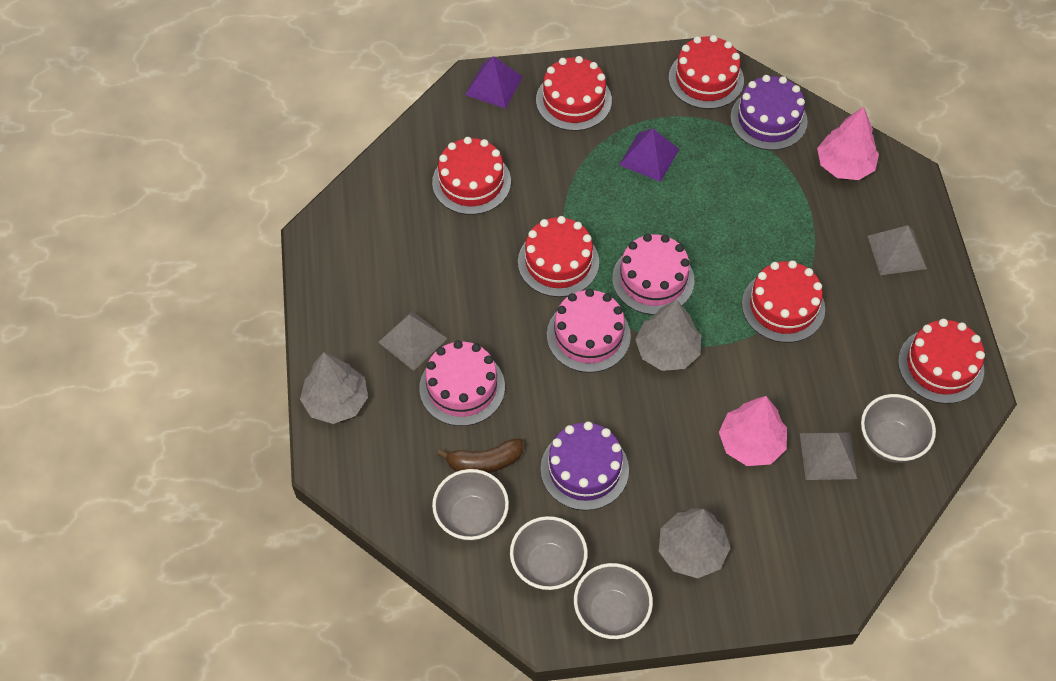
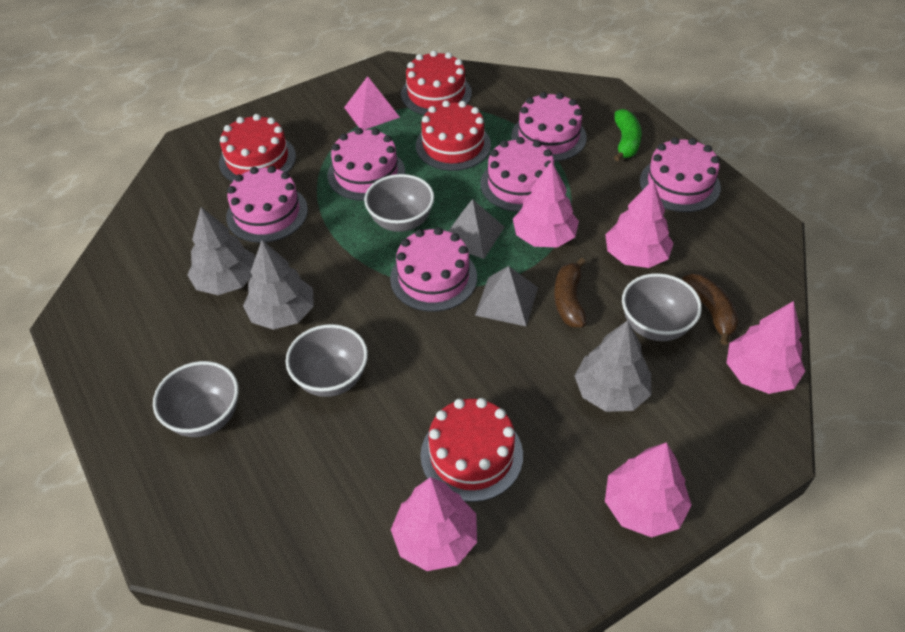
brown banana: [437,438,524,473] = 1 -> [554,258,586,327] [682,273,739,345] = 2
green banana: none = 0 -> [614,109,642,162] = 1
grey pyramid: [378,311,448,371] [800,432,857,480] [868,225,927,275] = 3 -> [448,199,505,259] [475,266,538,327] = 2
pink cake: [419,340,505,426] [547,289,631,373] [612,234,694,315] = 3 -> [226,166,308,243] [328,128,405,201] [390,227,477,312] [481,137,554,212] [511,92,587,162] [640,137,721,212] = 6
pink pyramid: none = 0 -> [344,76,400,130] = 1
pink tree: [719,396,787,466] [817,107,879,180] = 2 -> [391,477,477,571] [513,161,579,248] [605,180,674,268] [605,442,692,537] [727,301,805,394] = 5
purple cake: [541,421,629,511] [730,75,808,150] = 2 -> none = 0
purple pyramid: [465,56,523,109] [619,128,679,182] = 2 -> none = 0
red cake: [432,137,511,215] [518,216,599,297] [536,56,612,131] [669,35,744,109] [742,260,825,343] [898,319,985,404] = 6 -> [219,114,296,182] [401,51,472,115] [416,100,491,171] [420,398,523,502] = 4

